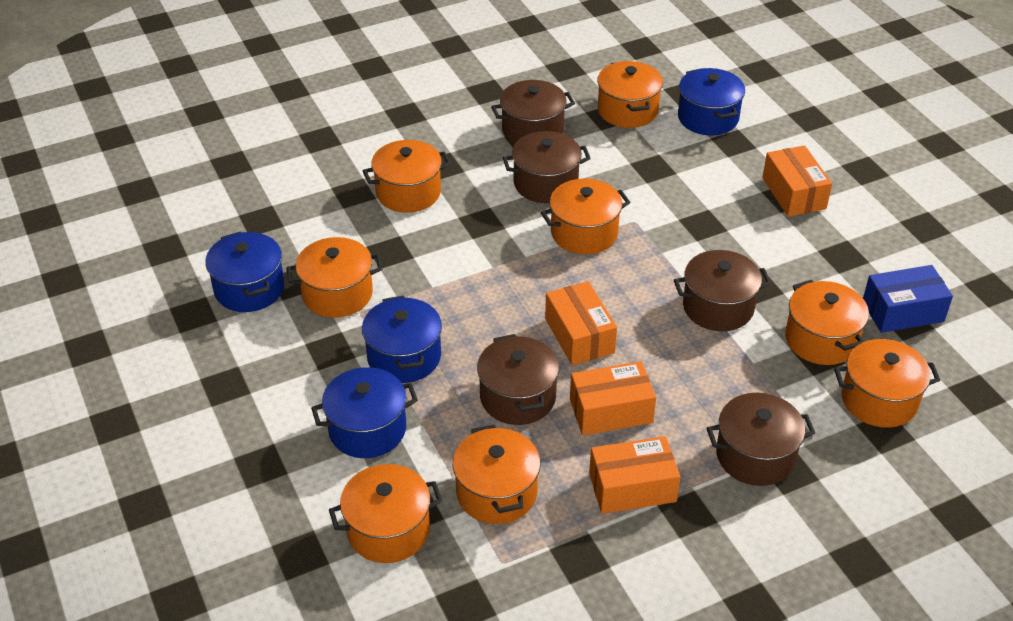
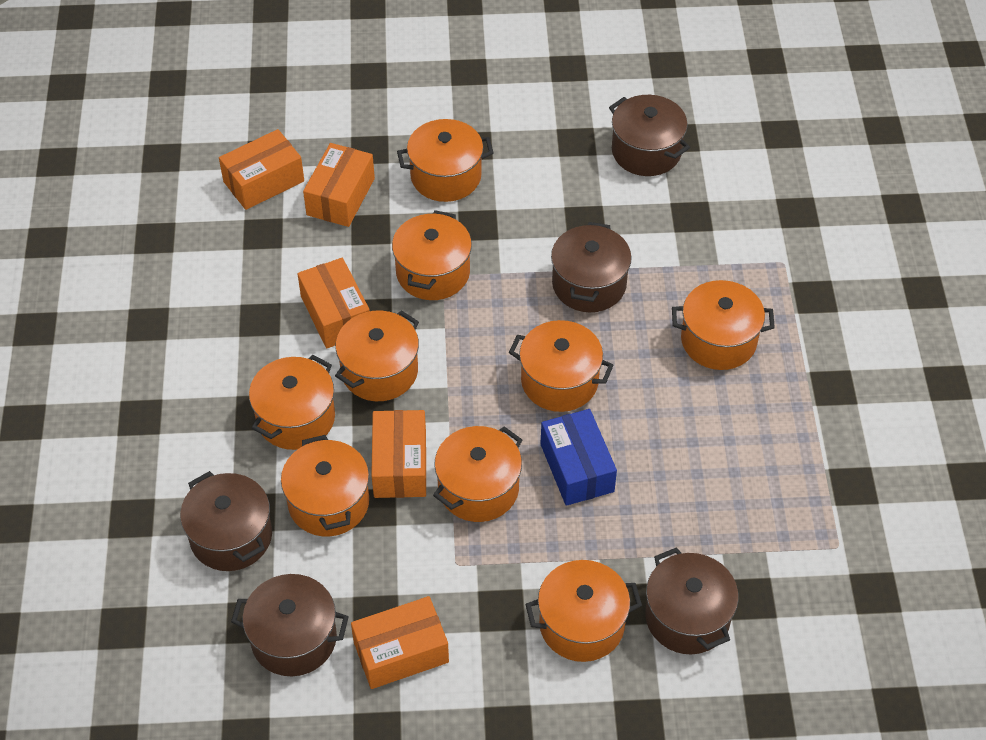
blue pot: [205,231,284,312] [311,367,418,458] [362,295,442,383] [678,68,745,135] = 4 -> none = 0
orange box: [545,281,617,365] [570,361,656,435] [589,436,680,514] [762,145,832,217] = 4 -> [219,129,304,210] [298,258,370,348] [303,143,375,227] [351,596,449,689] [371,410,426,498] = 5
orange pot: [286,237,383,318] [329,464,443,563] [363,140,451,213] [453,424,541,524] [541,179,630,254] [597,61,663,128] [785,280,869,365] [834,339,940,428] = 8 -> [249,355,335,450] [281,435,369,537] [335,310,419,401] [392,210,472,300] [397,119,493,202] [433,426,522,522] [509,320,614,412] [525,560,642,662] [672,280,775,370] = 9

